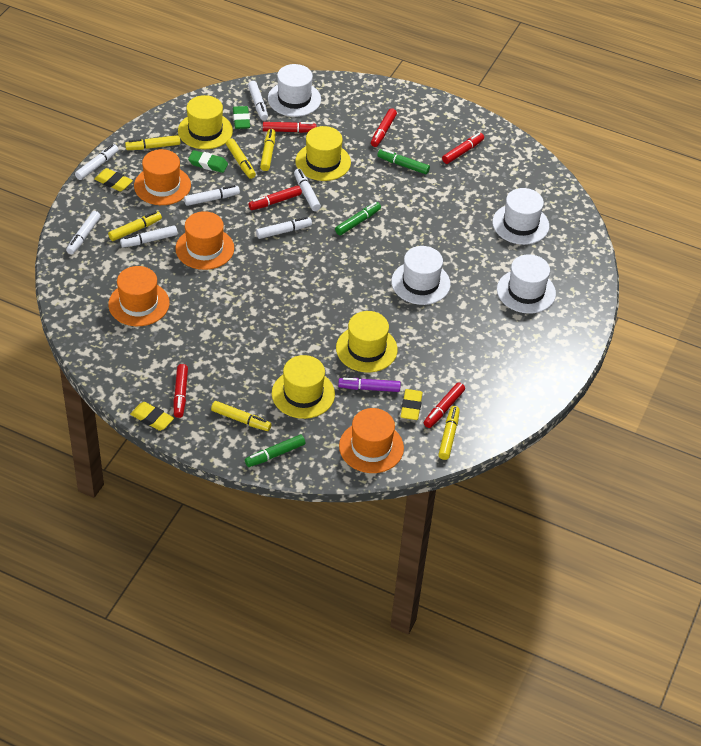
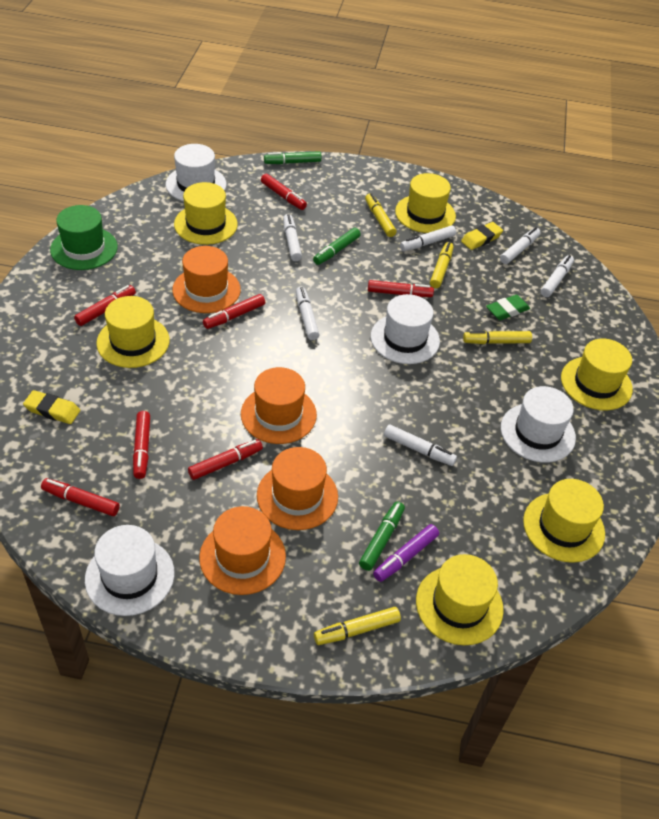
green eraser: [188,150,228,173] [233,106,250,129] = 2 -> [486,295,530,320] = 1
green hat: none = 0 -> [50,205,118,270] = 1
red marker: [174,364,188,418] [248,185,302,210] [263,122,317,133] [371,108,397,147] [424,382,465,428] [442,133,484,164] = 6 -> [41,478,120,516] [74,285,136,326] [133,411,150,479] [188,439,263,480] [203,294,265,329] [261,174,307,210] [368,280,434,297] = 7
white marker: [66,211,101,254] [75,144,119,180] [120,225,178,248] [184,185,240,206] [248,81,268,121] [256,217,312,239] [294,169,321,211] = 7 -> [283,214,302,261] [296,287,319,340] [384,424,457,466] [400,226,456,251] [500,227,540,264] [541,255,574,297] = 6
yellow eraser: [94,168,133,191] [130,402,174,431] [401,389,423,420] = 3 -> [23,390,80,424] [461,222,503,250] = 2
yellow hat: [178,95,233,149] [272,355,335,419] [296,126,351,181] [336,311,398,373] = 4 -> [96,296,170,368] [174,182,238,245] [395,173,456,233] [416,554,504,645] [523,479,605,563] [561,338,633,411] = 6
yellow marker: [108,211,162,241] [125,135,181,150] [211,401,272,431] [226,138,256,179] [260,129,276,171] [438,406,460,460] = 6 -> [314,607,401,645] [365,193,397,237] [430,242,454,288] [463,331,532,344] = 4

